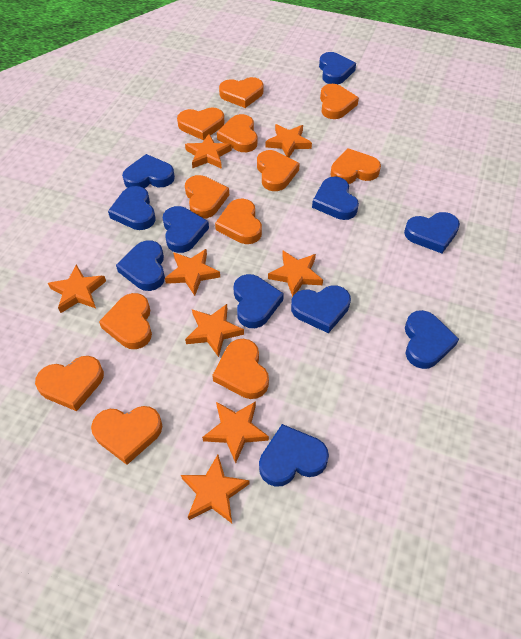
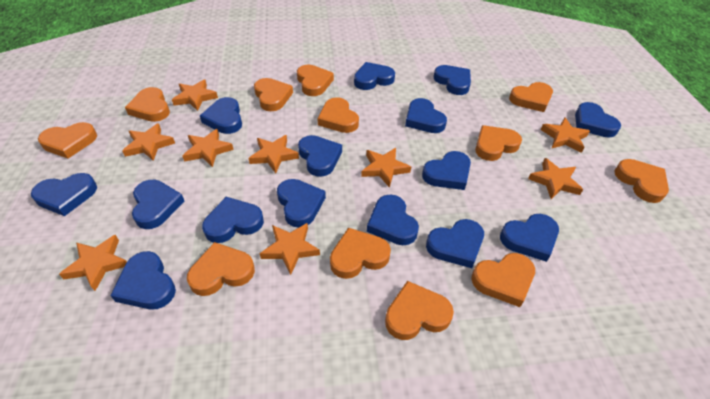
blue heart: [108,186,155,230] [116,240,165,291] [122,154,175,188] [163,206,209,253] [234,274,284,328] [259,424,329,487] [291,285,351,333] [312,176,359,220] [319,52,356,84] [404,212,460,253] [405,310,459,369] = 11 -> [31,173,97,216] [110,251,176,310] [132,180,184,229] [200,97,242,134] [202,197,264,243] [277,179,326,228] [298,135,342,177] [354,62,395,90] [367,195,419,245] [405,98,447,133] [422,151,471,190] [426,219,484,268] [434,65,471,95] [500,214,559,262] [575,102,621,138] = 15
orange star: [48,264,106,313] [165,249,220,296] [181,455,250,523] [185,134,232,169] [185,304,244,357] [202,401,269,463] [266,124,312,157] [268,251,323,297] = 8 -> [59,235,127,291] [122,123,175,161] [172,80,218,111] [182,129,234,167] [248,135,299,173] [260,223,320,275] [361,148,411,188] [528,158,583,199] [541,118,590,153] = 9

